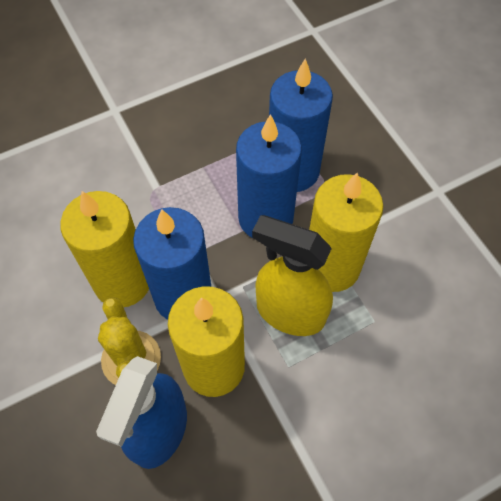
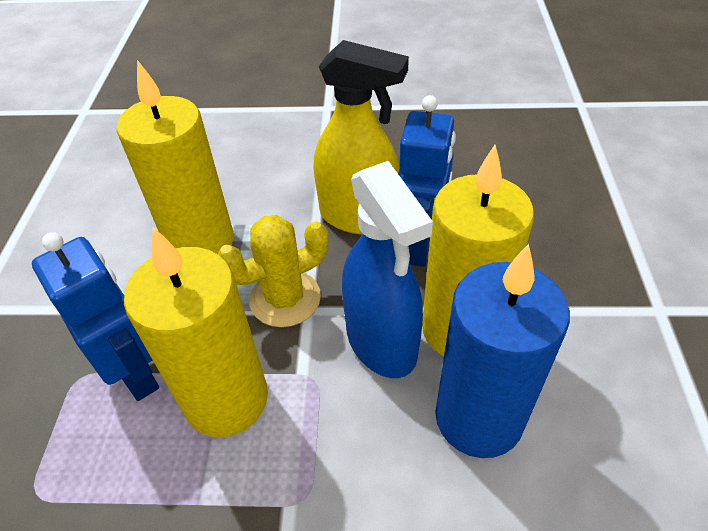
blue candle: [133,207,211,320] [236,114,302,239] [269,59,333,192] = 3 -> [435,244,570,458] = 1
blue robot: none = 0 -> [32,232,159,401] [398,95,456,267] = 2

